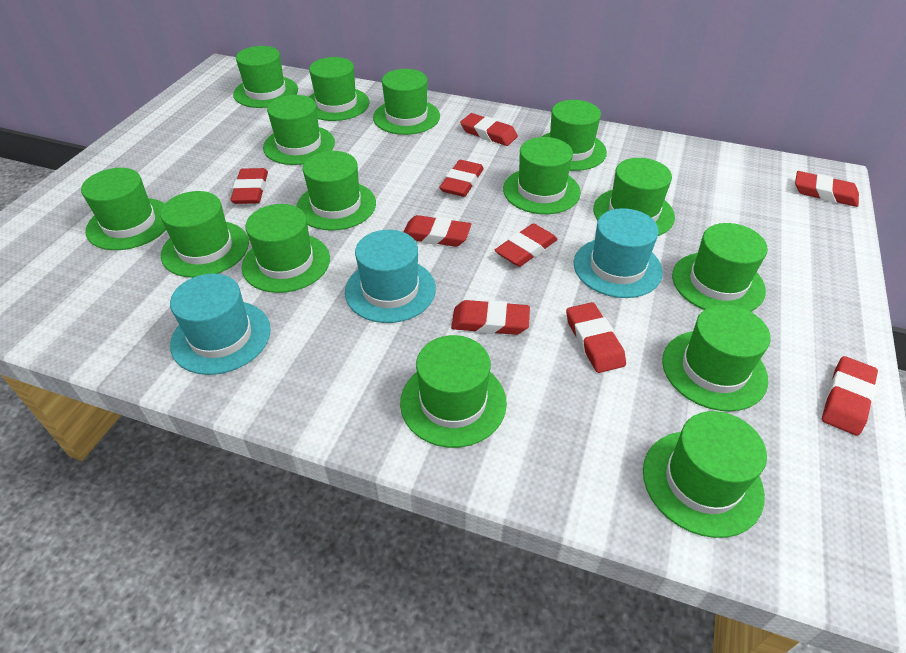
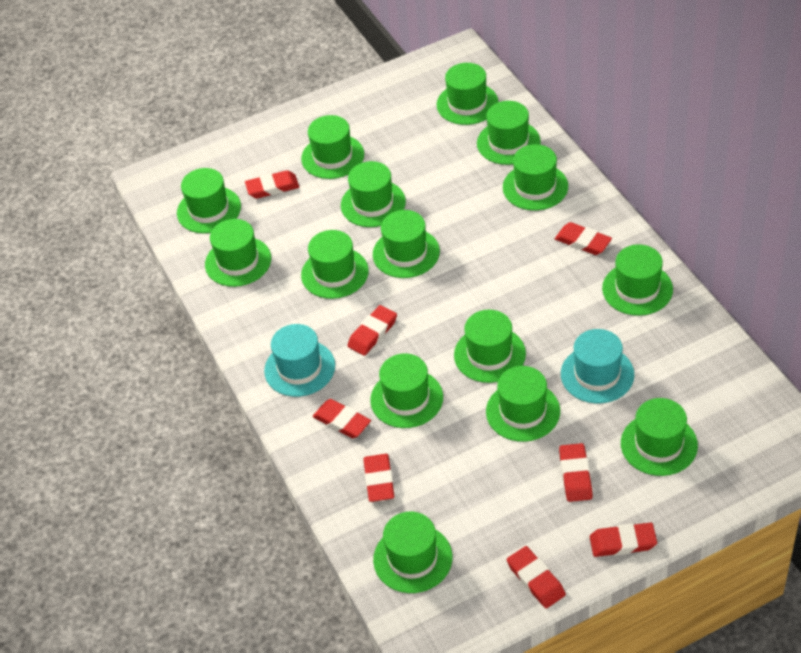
red eraser: [230,168,268,204] [404,215,471,247] [439,160,484,197] [451,300,530,335] [460,113,518,146] [495,223,557,267] [566,302,626,373] [795,171,859,207] [822,356,878,436] = 9 -> [245,170,299,199] [313,399,371,438] [347,305,397,356] [363,454,394,502] [507,546,566,608] [555,222,612,255] [559,443,593,502] [590,523,657,557] = 8
turquoise hat: [170,273,271,375] [345,230,436,323] [574,208,663,298] = 3 -> [264,324,335,397] [561,329,634,404] = 2

